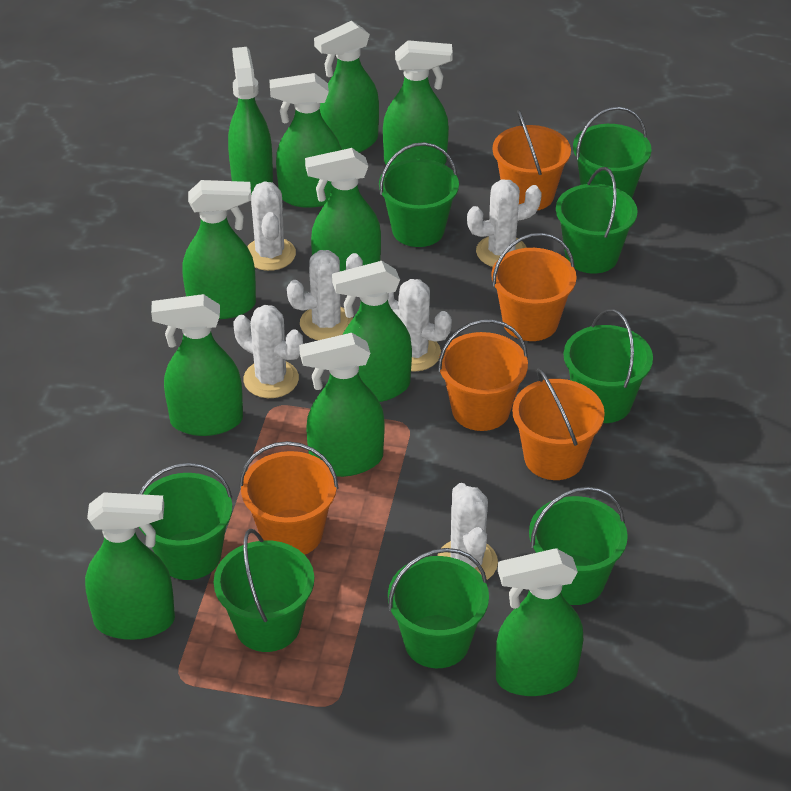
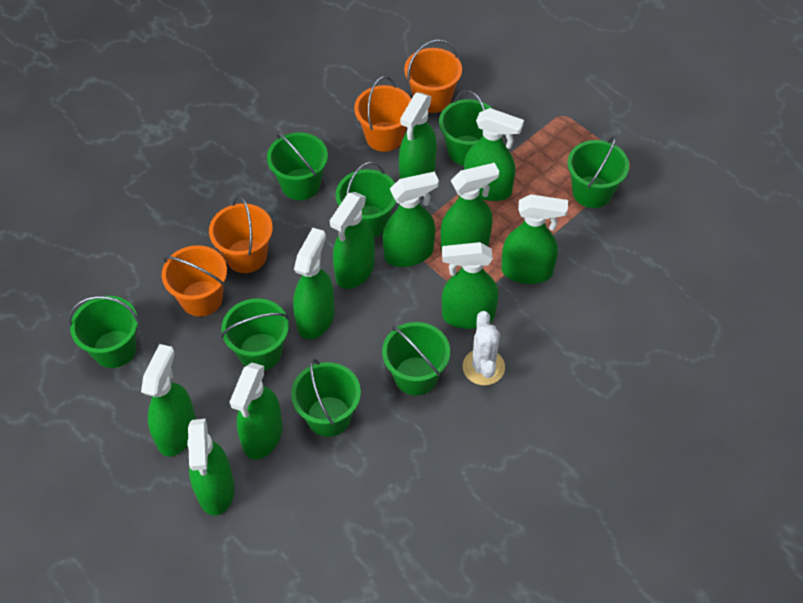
orange bucket: [239,441,339,555] [438,319,528,431] [491,233,577,341] [492,110,571,211] [512,368,605,480] = 5 -> [162,245,227,317] [209,196,273,273] [354,76,411,152] [404,40,462,113] = 4
white cactus: [233,305,303,398] [247,181,296,271] [287,250,363,340] [388,279,452,371] [437,483,498,580] [467,179,542,267] = 6 -> [463,311,505,385] = 1

